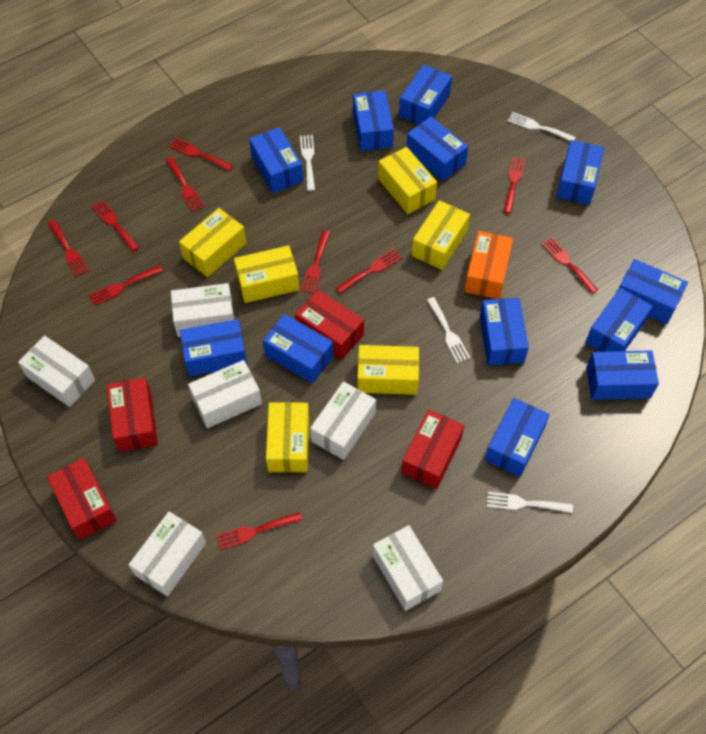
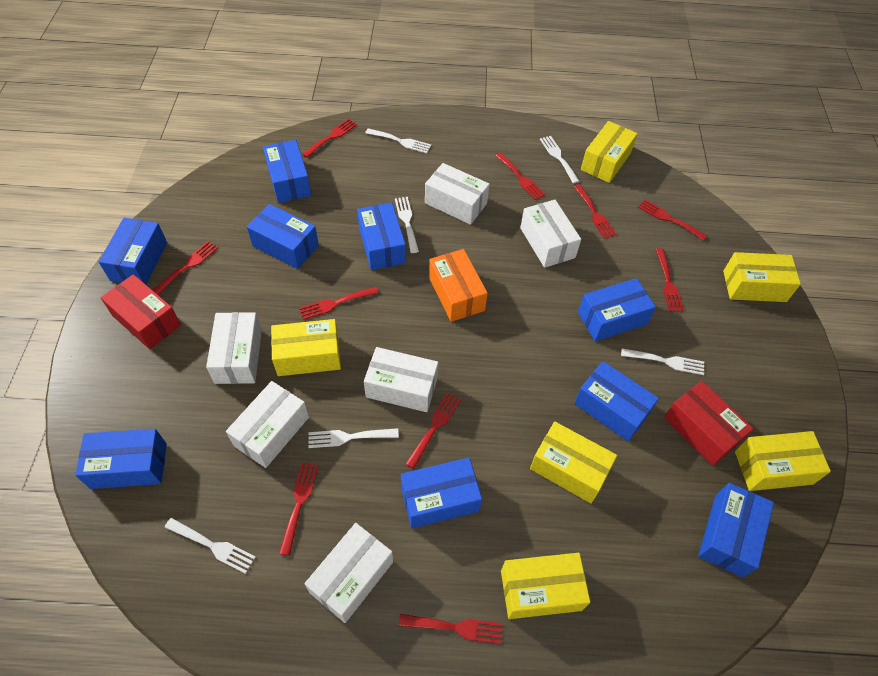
blue box: [180,319,247,377] [249,127,303,193] [263,314,334,384] [353,90,394,151] [399,65,452,124] [406,117,468,182] [480,298,529,366] [485,398,550,477] [556,140,604,205] [585,288,653,352] [586,350,659,400] [618,259,688,325] = 12 -> [75,429,167,489] [99,218,167,284] [247,204,319,269] [263,140,311,203] [357,203,406,270] [401,458,482,528] [574,361,659,442] [578,278,656,341] [698,483,774,578] = 9
red box: [47,458,117,540] [107,377,158,452] [295,290,364,360] [401,409,464,489] = 4 -> [101,274,181,349] [664,381,754,466] = 2
white fork: [300,135,315,191] [427,297,470,363] [487,492,573,513] [508,112,576,141] = 4 -> [165,518,255,574] [308,428,399,448] [365,128,431,154] [395,197,419,253] [540,136,579,183] [621,348,704,375] = 6

